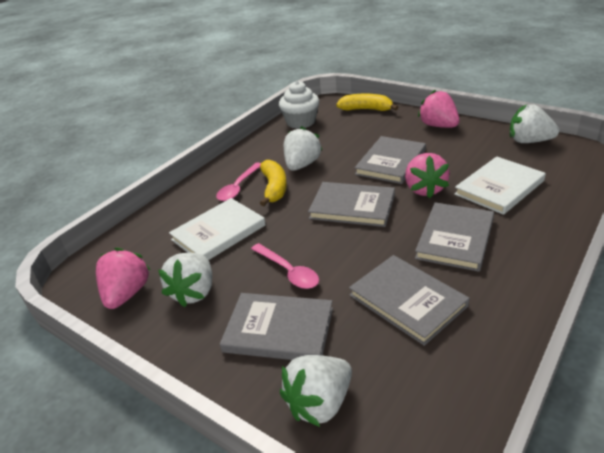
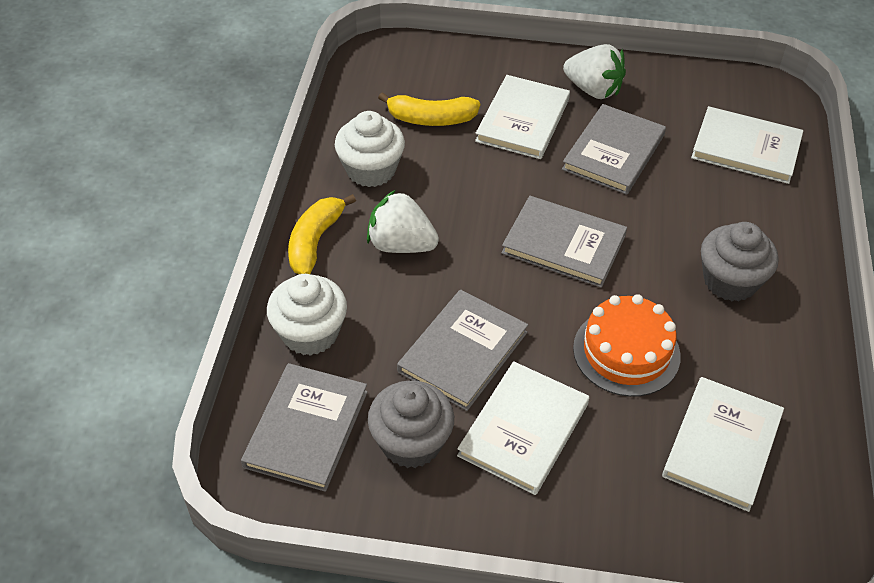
grey book: [220,293,333,360] [308,182,395,227] [349,255,469,346] [355,136,426,184] [415,202,494,272] = 5 -> [241,363,368,492] [397,289,528,411] [501,196,627,288] [562,104,666,195] = 4
grey cupcake: none = 0 -> [368,380,454,468] [701,222,778,301] = 2
orange cake: none = 0 -> [573,294,681,397] = 1
pink spoon: [216,162,261,201] [251,243,319,289] = 2 -> none = 0
pink strawberry: [96,248,151,309] [405,153,450,198] [418,90,460,128] = 3 -> none = 0
white book: [169,198,266,260] [454,156,546,215] = 2 -> [457,361,589,495] [475,75,570,159] [662,377,784,512] [691,106,803,184] = 4
white cupcake: [279,81,319,129] = 1 -> [267,274,347,356] [335,111,405,187] = 2
white strawberry: [158,253,212,307] [280,355,352,427] [284,126,322,171] [510,104,559,143] = 4 -> [367,190,439,253] [563,44,626,99] = 2

